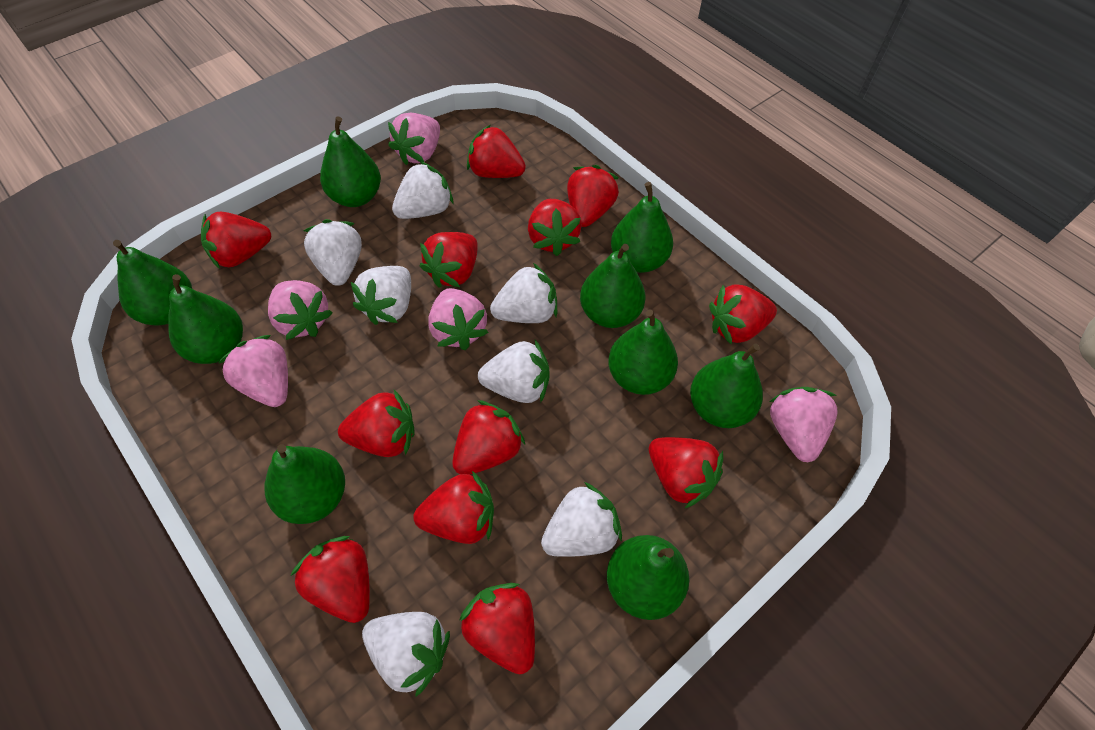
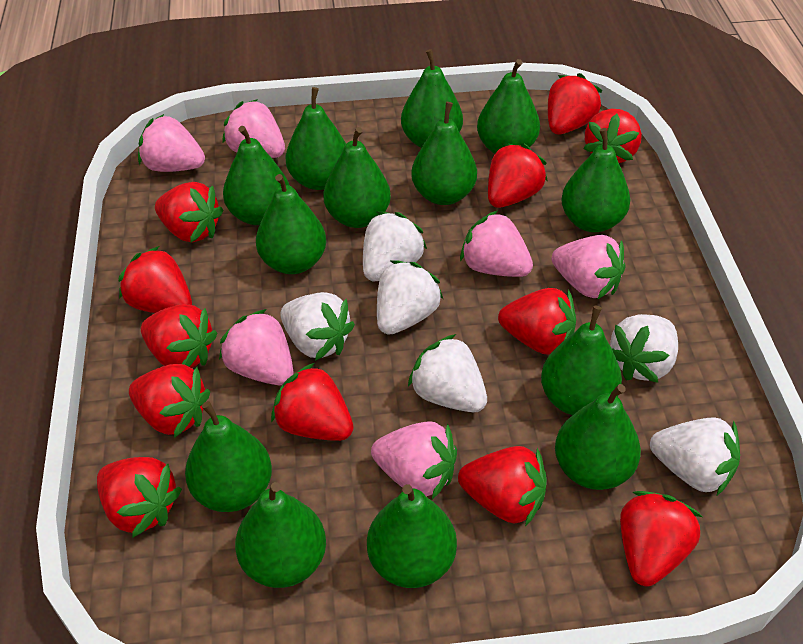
green pear: [113,240,192,325] [168,274,243,364] [265,444,345,524] [320,116,381,207] [580,244,646,328] [607,535,689,620] [608,310,678,395] [611,182,673,273] [690,343,763,428] = 9 -> [185,401,272,512] [223,126,290,225] [235,482,326,588] [256,174,326,274] [285,87,346,190] [323,127,391,228] [367,484,457,588] [401,49,463,148] [411,102,477,205] [477,59,540,154] [541,306,622,415] [555,384,641,490] [561,128,630,232] = 13
pink strawberry: [219,335,288,407] [268,280,333,340] [388,113,440,165] [428,288,489,350] [769,387,838,462] = 5 -> [138,114,205,172] [219,309,293,385] [222,99,285,158] [371,421,457,500] [460,210,533,277] [552,235,626,300] = 6
white strawberry: [303,219,362,286] [351,266,411,325] [362,612,450,697] [392,161,453,219] [478,340,549,403] [490,263,557,323] [541,482,622,557] = 7 -> [280,292,355,361] [363,212,427,282] [377,260,443,335] [408,334,487,412] [610,314,678,383] [650,417,740,495] = 6

